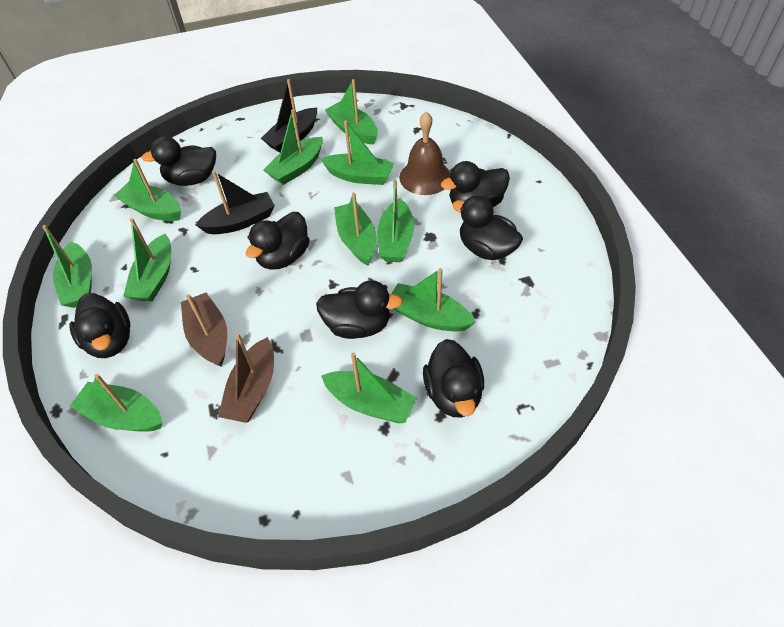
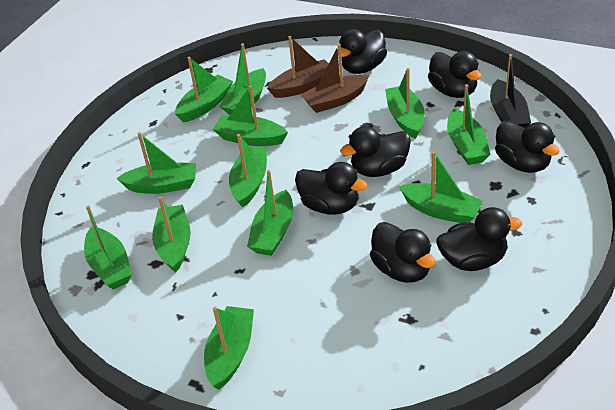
black boat: [196,171,275,234] [261,79,317,153] = 2 -> [490,54,531,128] = 1
brown bell: [399,112,451,195] = 1 -> none = 0
green boat: [42,225,92,308] [70,374,163,432] [114,159,181,221] [123,218,171,302] [264,109,323,185] [321,120,394,185] [321,352,417,423] [325,79,378,145] [334,192,376,265] [377,179,414,262] [392,268,476,331] = 11 -> [84,206,132,289] [117,132,196,194] [152,196,191,272] [175,57,233,122] [204,306,254,390] [213,85,288,146] [220,43,266,115] [229,134,267,208] [247,170,293,256] [385,68,425,139] [399,151,483,223] [447,84,490,165] = 12

